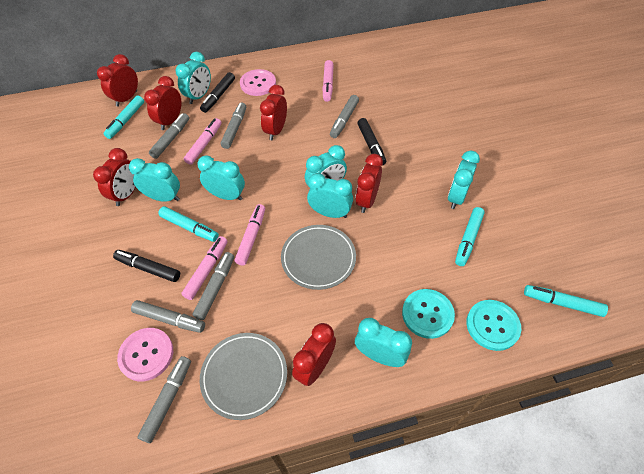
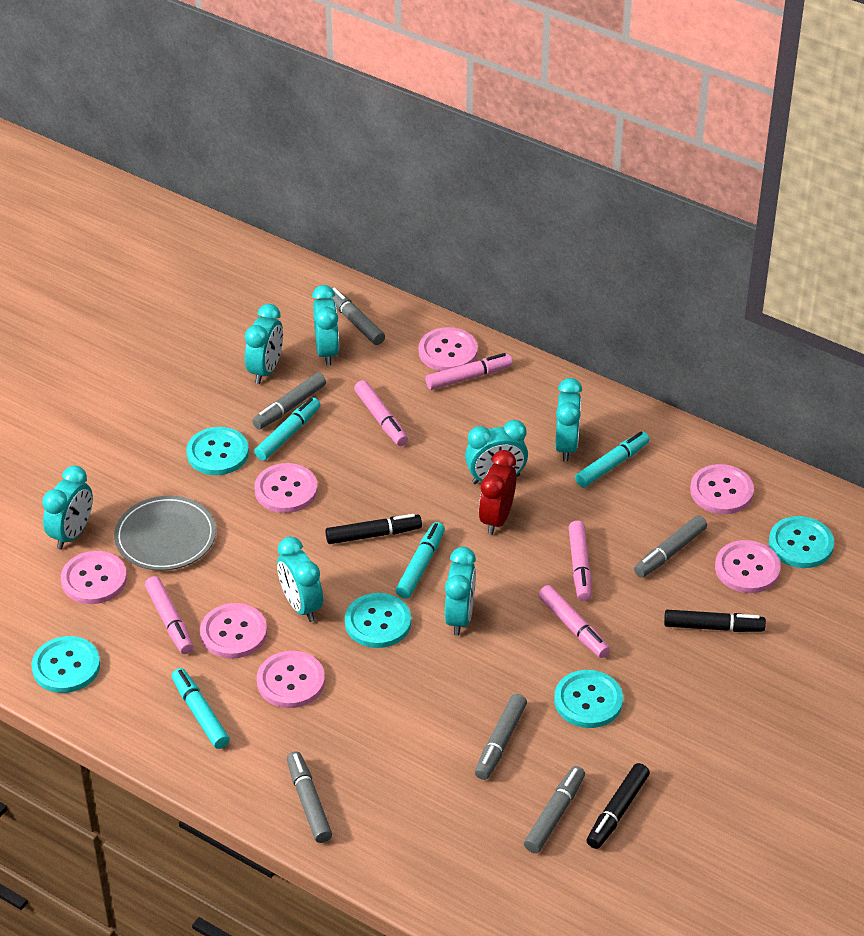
grey plate: [200,333,287,420] [281,225,356,290] = 2 -> [114,496,216,571] = 1
pink button: [117,328,173,382] [240,69,276,96] = 2 -> [61,551,127,604] [200,603,267,659] [255,463,318,513] [257,651,325,708] [419,327,478,371] [690,464,754,514] [715,540,781,593] = 7
pink marker: [181,236,228,300] [184,118,221,165] [235,204,265,266] [322,60,334,102] = 4 -> [145,576,193,654] [354,380,408,446] [425,353,513,390] [538,585,610,658] [569,521,592,601] = 5
red clock: [93,148,136,206] [97,54,138,107] [144,76,181,130] [260,85,287,140] [292,323,336,386] [355,154,383,213] = 6 -> [479,450,516,535] = 1
turquoise button: [402,289,455,339] [467,300,521,351] = 2 -> [31,636,100,693] [186,427,249,475] [345,593,411,648] [554,670,623,728] [769,516,834,568] = 5

